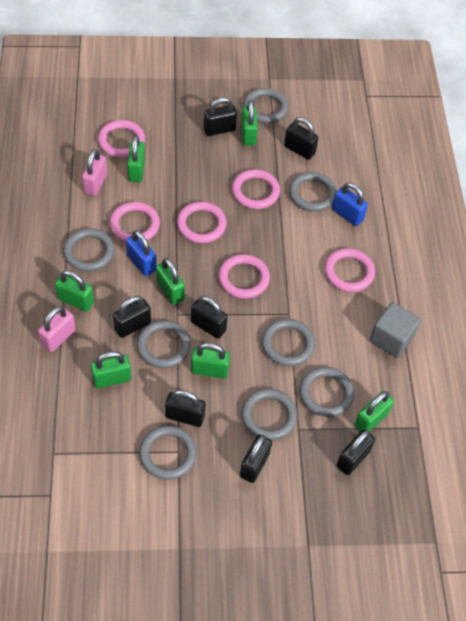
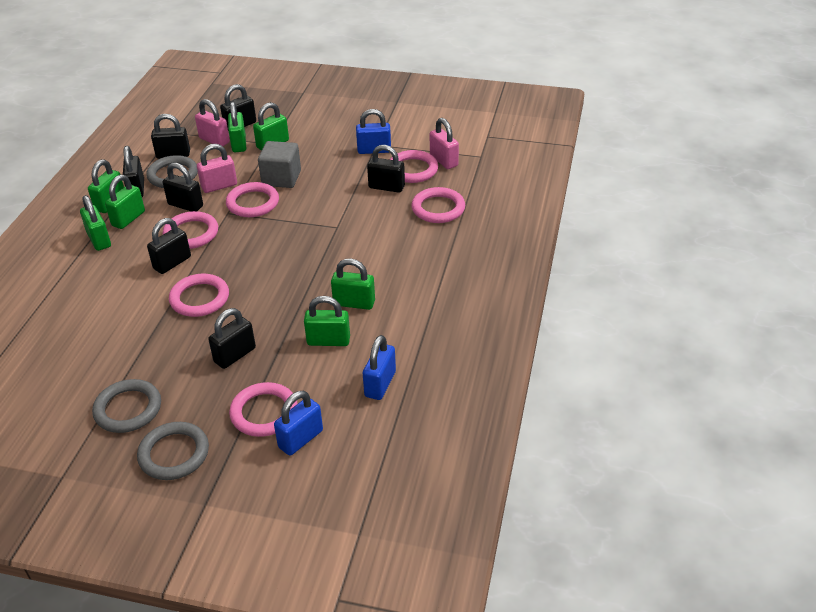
blue padlock: [126,230,157,276] [332,182,368,226] = 2 -> [274,391,323,455] [356,109,391,154] [363,335,396,400] = 3
grey ring: [63,228,115,272] [137,320,191,368] [139,425,197,480] [241,389,297,440] [243,88,289,123] [262,319,315,366] [289,172,337,212] [299,367,354,417] = 8 -> [92,379,161,433] [137,422,209,480] [146,155,198,188] = 3
pink padlock: [38,306,76,352] [82,149,107,196] = 2 -> [195,99,230,146] [197,144,237,193] [430,118,459,169] = 3

